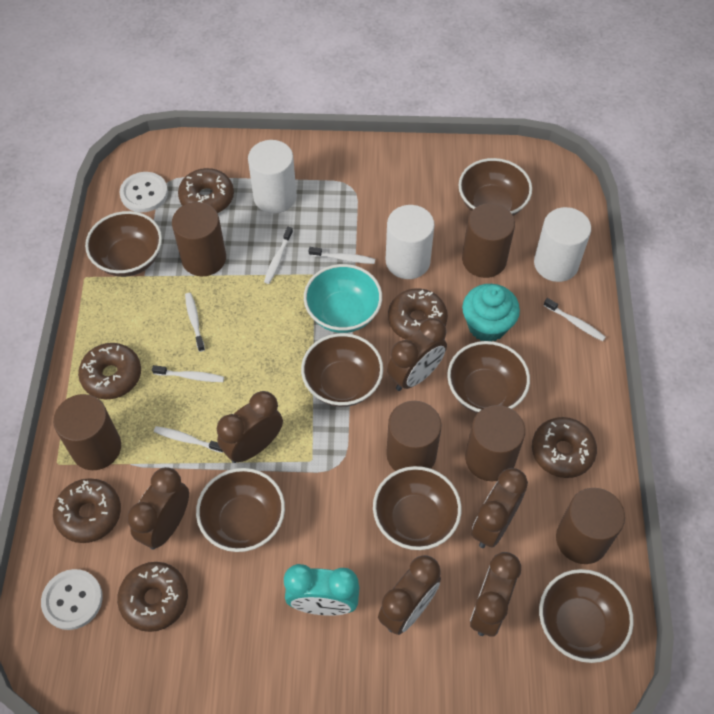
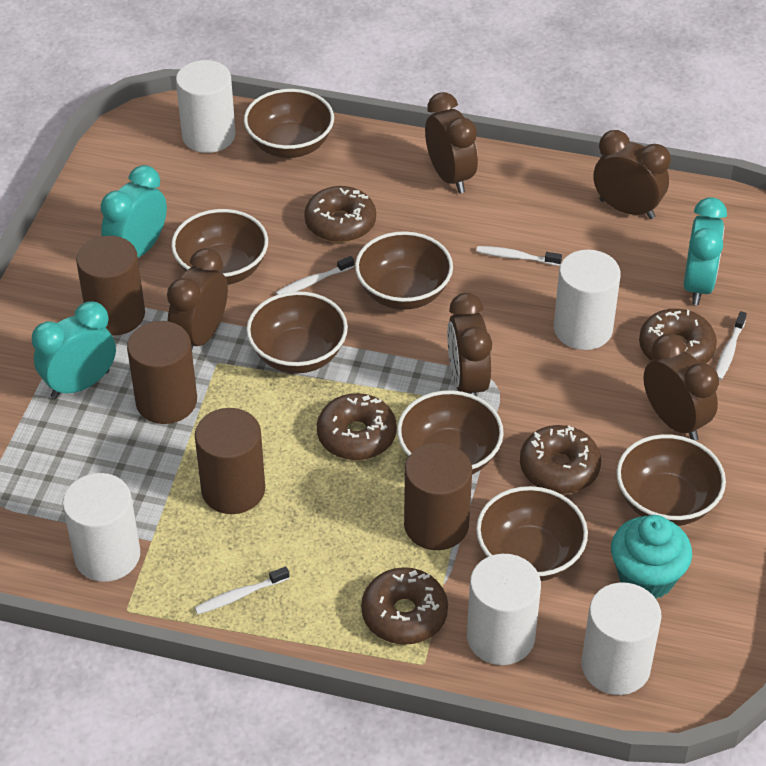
brown clock: [127,467,189,549] [217,391,283,463] [378,555,441,635] [387,318,447,391] [470,552,521,637] [472,468,528,548] = 6 -> [167,248,228,349] [425,92,478,194] [447,293,492,396] [594,130,671,219] [643,334,719,441] = 5
brown cylinder: [53,394,121,470] [172,202,226,276] [386,401,442,471] [462,203,515,278] [465,405,525,481] [556,488,625,564] = 6 -> [76,236,145,336] [127,321,197,424] [195,408,265,514] [404,443,472,550] = 4
brown donut: [53,478,121,543] [78,343,141,399] [117,562,188,632] [178,168,234,213] [388,288,448,340] [532,417,597,478] = 6 -> [304,186,376,243] [317,393,397,460] [361,567,448,645] [520,425,601,494] [639,309,717,364] = 5
turquoise bowl: [304,264,382,333] = 1 -> none = 0
turquoise clock: [284,564,359,616] = 1 -> [32,301,116,399] [101,165,167,257] [684,197,727,305] = 3
white button: [41,569,103,630] [120,172,168,212] = 2 -> none = 0
white cylinder: [248,140,296,213] [386,205,434,279] [534,207,591,282] = 3 -> [62,473,140,582] [176,60,236,153] [467,554,541,665] [554,250,621,350] [581,583,662,695] = 5
white toothbrush: [152,365,224,382] [154,426,223,453] [185,293,205,352] [264,227,293,284] [309,247,375,264] [543,298,606,341] = 6 -> [194,566,289,615] [276,256,354,295] [476,246,562,266] [716,311,747,380] = 4

